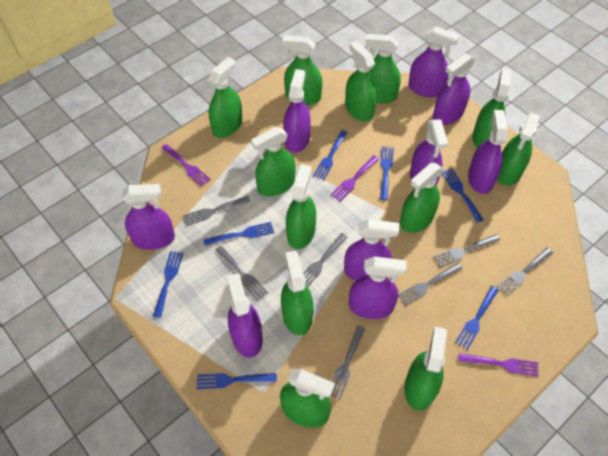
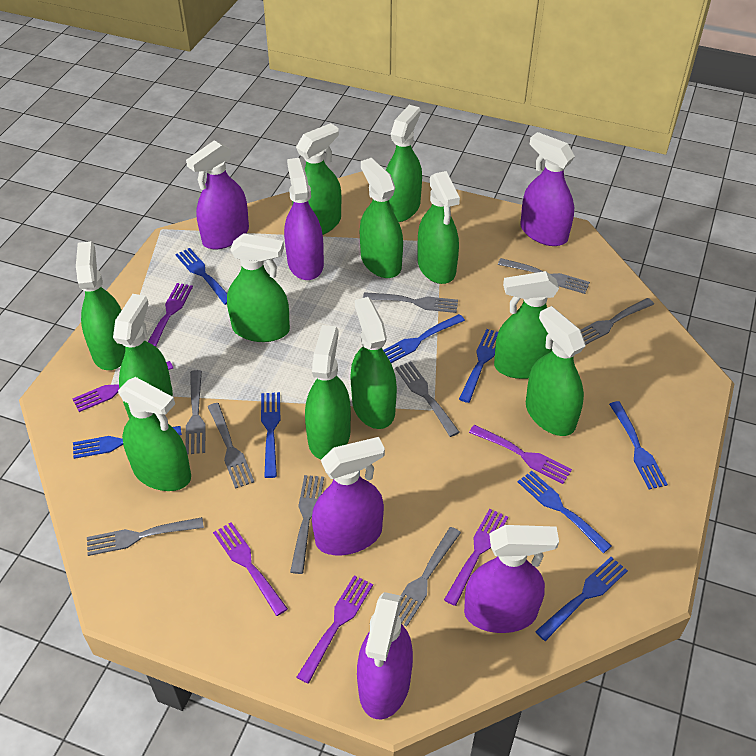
blue fork: [153,251,183,318] [196,373,277,389] [203,222,274,246] [313,130,348,180] [380,147,394,200] [442,168,483,222] [455,286,498,350] = 7 -> [73,426,182,459] [175,248,227,305] [261,392,280,478] [383,314,465,363] [459,329,498,403] [518,471,612,553] [535,557,628,641] [609,401,668,490] = 8
grey fork: [183,196,250,226] [215,245,268,301] [303,233,347,287] [331,325,366,400] [398,263,463,306] [433,234,500,267] [497,248,553,296] = 7 -> [87,517,204,556] [185,370,206,454] [208,403,254,489] [290,475,324,574] [363,292,458,313] [395,361,460,437] [399,527,461,627] [498,258,590,294] [581,298,654,345] = 9
purple fork: [161,144,211,187] [331,155,379,201] [458,353,539,376] = 3 -> [72,361,173,412] [148,283,193,347] [213,522,288,616] [297,575,373,684] [444,509,508,606] [469,425,572,484] = 6
purple spray bottle: [122,184,175,250] [227,273,263,358] [283,69,311,153] [344,219,399,281] [349,256,407,319] [408,26,460,97] [410,119,448,186] [433,53,475,125] [468,110,508,194] = 9 -> [186,140,249,249] [284,158,324,280] [312,437,385,555] [357,592,413,720] [464,525,559,633] [520,132,575,246] = 6

